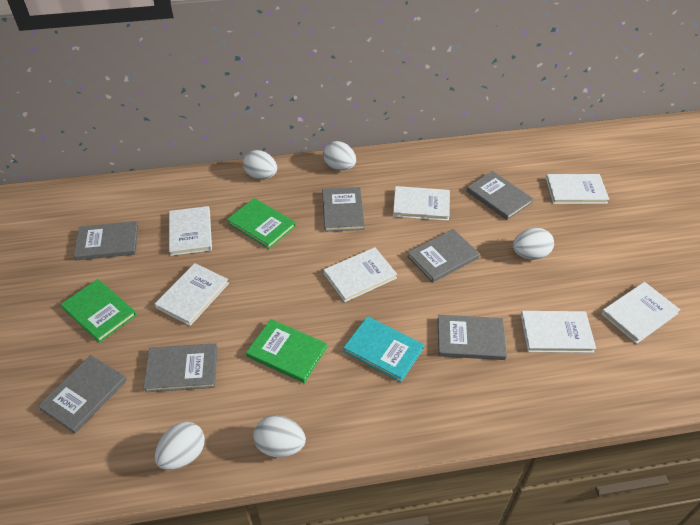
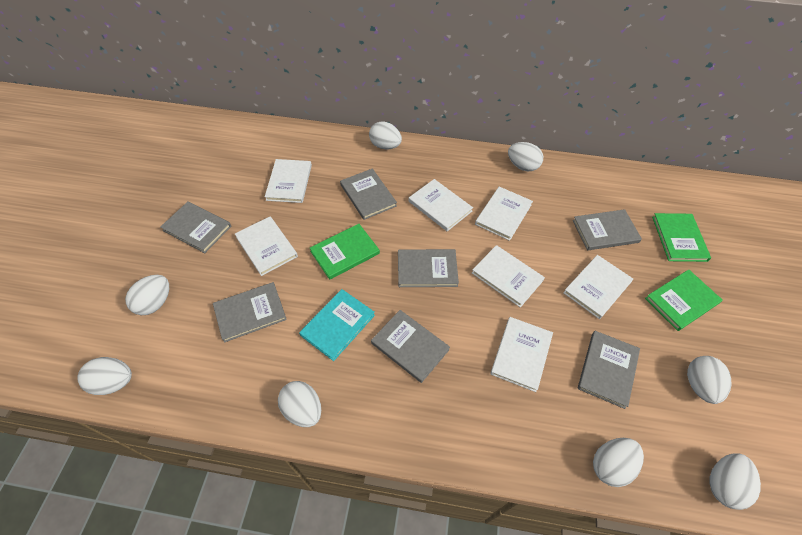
white egg: [154,422,205,470] [243,150,277,179] [253,416,306,457] [323,141,356,171] [513,228,554,260] = 5 -> [77,357,132,395] [125,275,169,315] [278,381,321,427] [369,121,402,150] [508,142,543,171] [593,438,644,487] [687,356,732,404] [709,453,761,510] = 8

